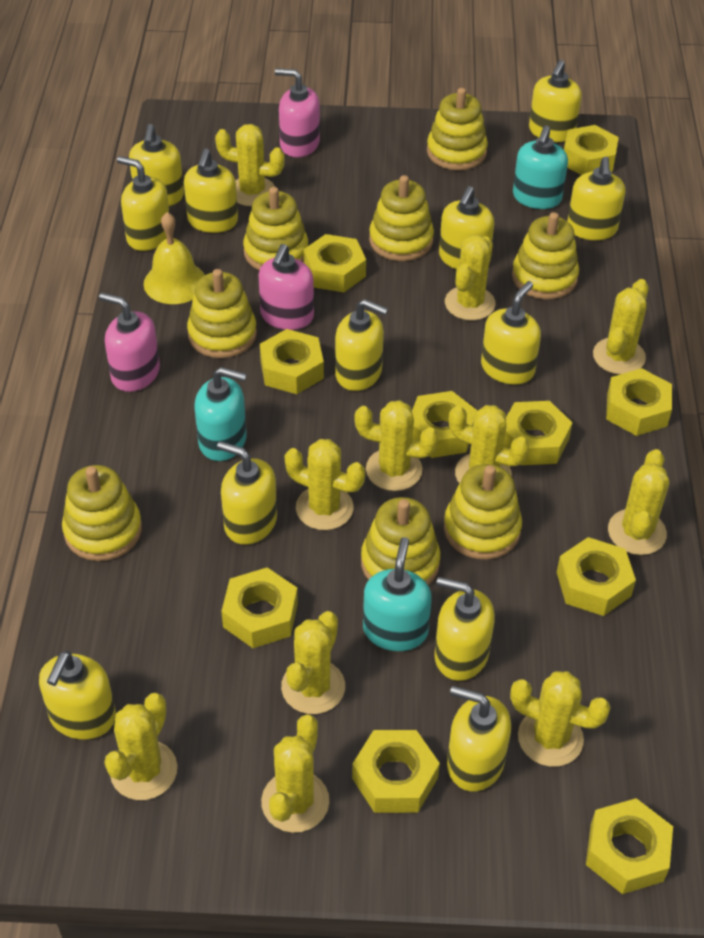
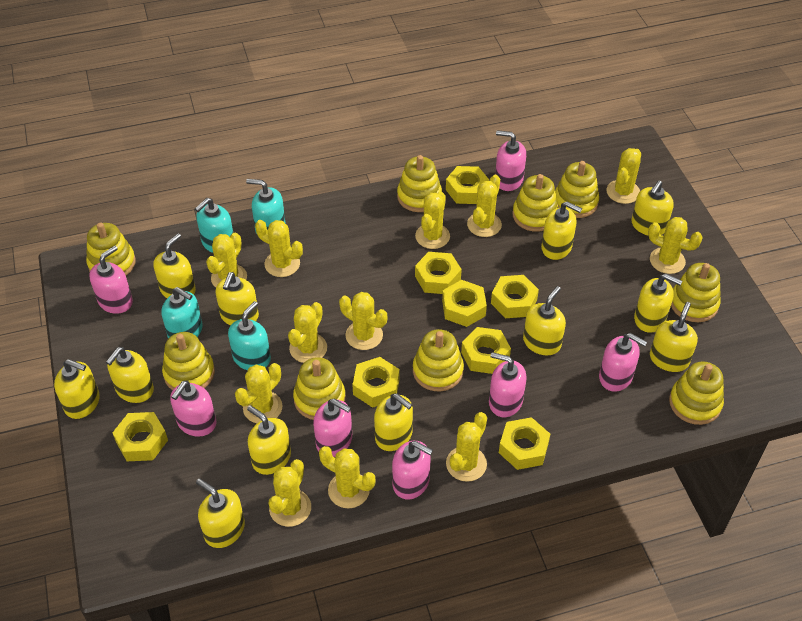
pink soap dispenser: [99,293,160,392] [259,244,314,330] [275,68,320,157] = 3 -> [89,245,133,314] [170,381,216,437] [313,399,352,457] [392,441,433,500] [489,352,527,417] [495,130,526,191] [599,333,647,392] = 7
turquoise soap dispenser: [195,367,247,461] [363,537,432,651] [513,125,568,209] = 3 -> [162,287,203,338] [195,198,233,253] [228,301,271,370] [246,179,285,234] = 4
yellow bell: [144,212,205,304] = 1 -> none = 0
yellow cactus: [104,693,177,800] [215,124,285,206] [261,715,329,833] [281,611,345,714] [284,439,365,530] [355,400,438,491] [445,235,496,321] [448,405,529,484] [510,672,611,767] [593,279,649,374] [608,449,669,555] = 11 -> [206,233,247,287] [235,363,283,423] [255,220,303,277] [269,459,311,527] [288,302,327,363] [319,446,376,508] [339,292,387,350] [415,191,450,249] [446,412,487,482] [467,175,502,237] [607,148,641,204] [648,217,703,274] = 12
yellow nut: [221,567,298,648] [260,329,324,394] [303,234,366,292] [352,730,440,813] [412,391,477,458] [504,401,572,465] [557,537,636,616] [564,125,619,175] [586,798,673,894] [606,368,672,436] = 10 -> [113,412,168,461] [352,357,400,408] [415,252,462,294] [442,280,487,327] [446,166,490,204] [461,327,511,374] [491,275,539,318] [499,417,550,470] = 8
yellow stacking toy: [62,465,142,561] [187,269,257,358] [243,187,308,270] [361,497,440,585] [369,175,434,261] [427,88,488,170] [444,464,522,560] [512,212,579,299] = 8 -> [86,223,136,275] [162,332,215,390] [293,357,346,420] [397,155,442,212] [413,329,464,391] [512,174,558,232] [555,161,599,218] [669,362,724,425] [671,263,721,322] = 9

